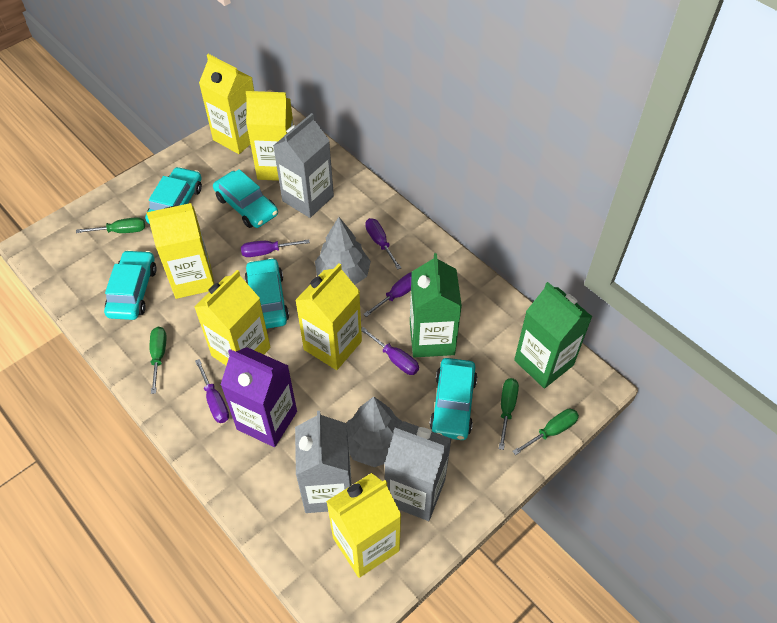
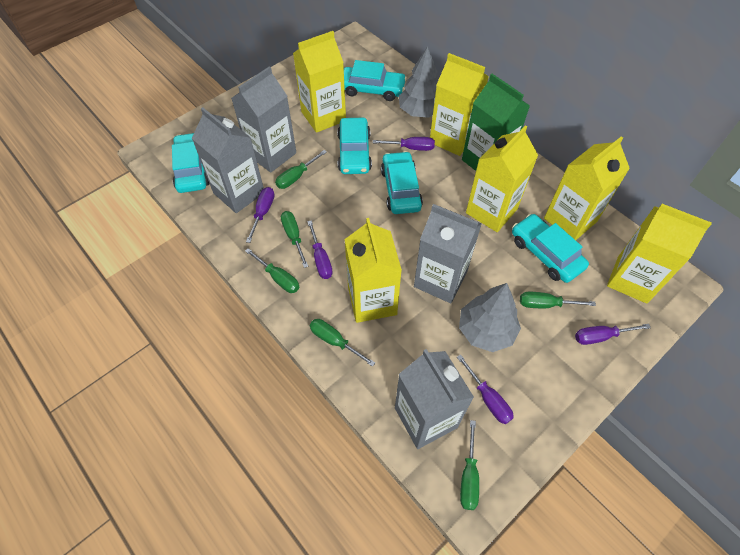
green carton: [410,253,462,357] [514,282,592,389] = 2 -> [462,74,530,171] = 1
green screwdriver: [76,217,145,233] [150,327,167,394] [499,378,519,450] [512,409,579,455] = 4 -> [245,248,300,293] [275,150,327,189] [281,211,308,268] [310,319,375,367] [460,420,479,510] [520,292,596,308] = 6
grey carton: [273,113,334,218] [295,411,352,513] [384,421,451,521] = 3 -> [192,107,264,213] [232,66,296,173] [395,349,474,449] [414,204,482,303] = 4
purple carton: [221,347,297,447] = 1 -> none = 0

